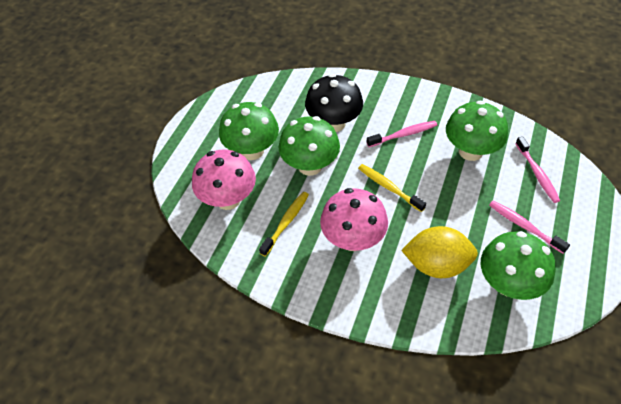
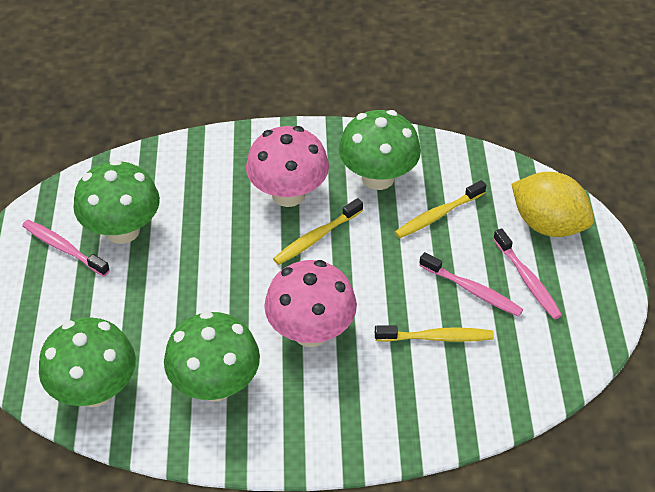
black mushroom: [305,74,363,132] = 1 -> none = 0
yellow toothbrush: [259,192,309,257] [358,164,426,212] = 2 -> [273,198,363,265] [375,325,494,342] [395,180,486,238] = 3

